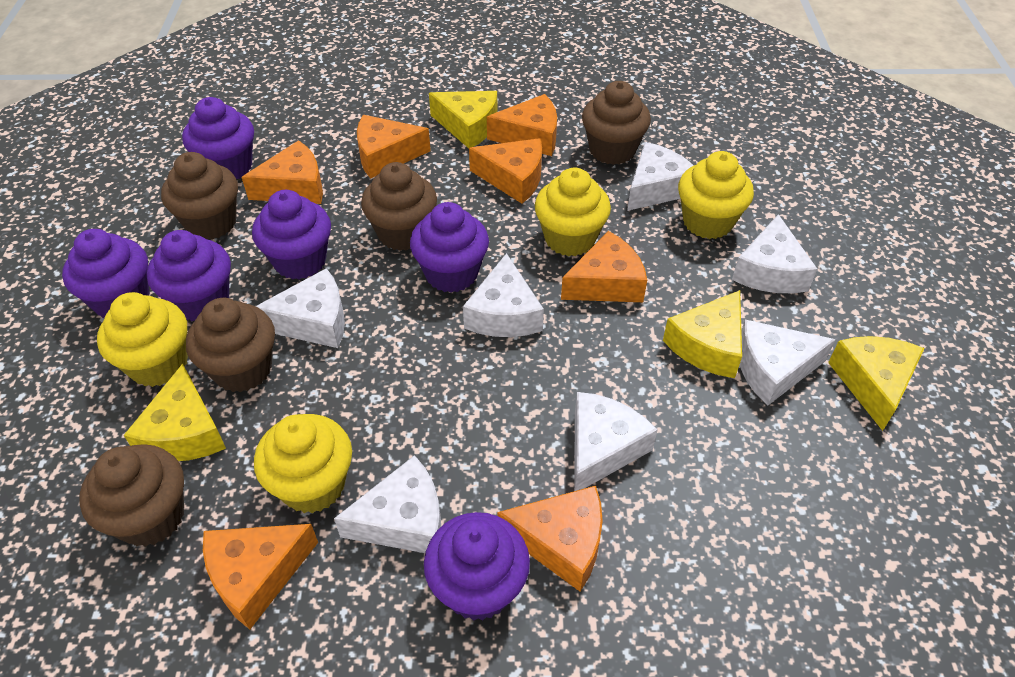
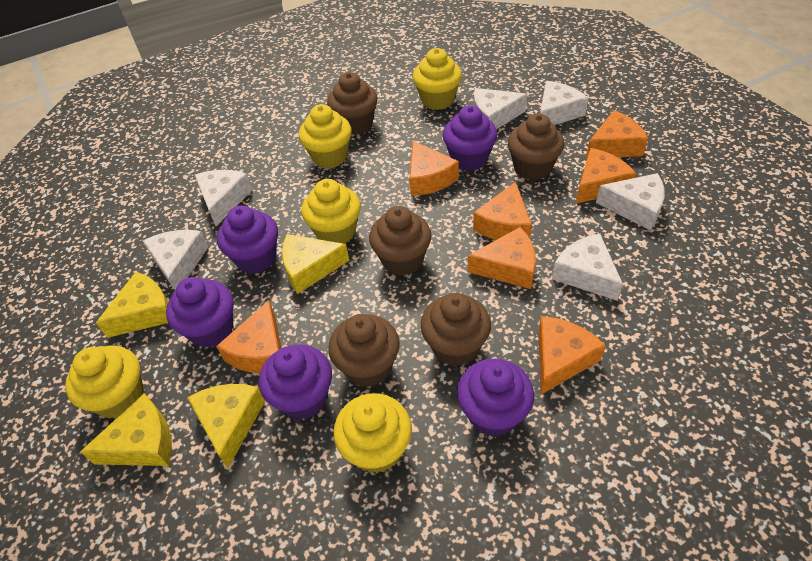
purple cupcake: [62,229,150,318] [147,230,231,322] [182,97,254,179] [252,190,331,279] [410,202,489,293] [424,512,530,621] = 6 -> [166,277,234,348] [217,206,278,274] [259,345,332,420] [443,105,498,171] [457,359,534,437] = 5
white cheese: [256,268,345,348] [334,455,441,553] [463,253,544,337] [574,392,657,491] [627,142,694,211] [732,214,817,293] [740,319,836,405] = 7 -> [143,230,208,290] [195,170,252,226] [474,88,527,129] [540,81,589,125] [552,233,623,301] [596,173,665,230] = 6
yellow cupcake: [97,292,188,387] [254,414,352,513] [535,168,611,256] [678,151,754,239] = 4 -> [65,345,144,419] [299,104,352,168] [301,179,361,244] [333,393,412,473] [413,48,462,110] = 5

